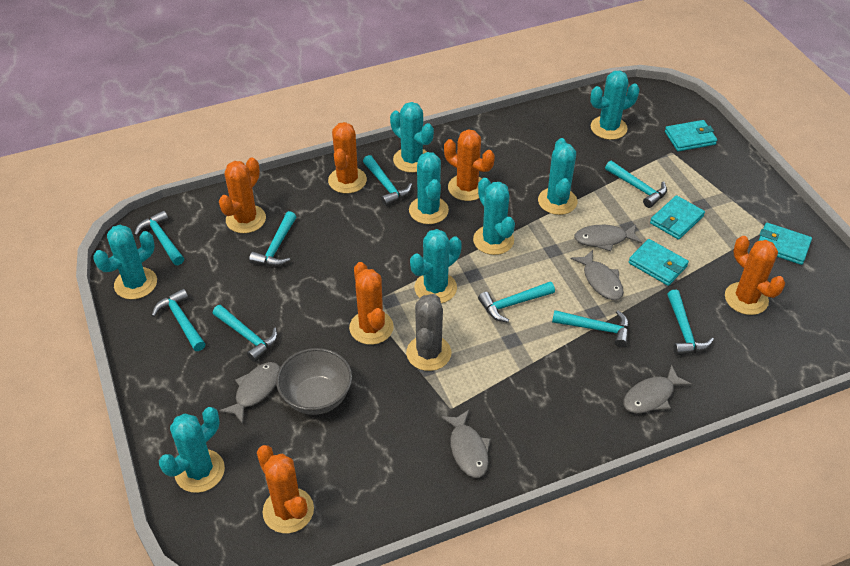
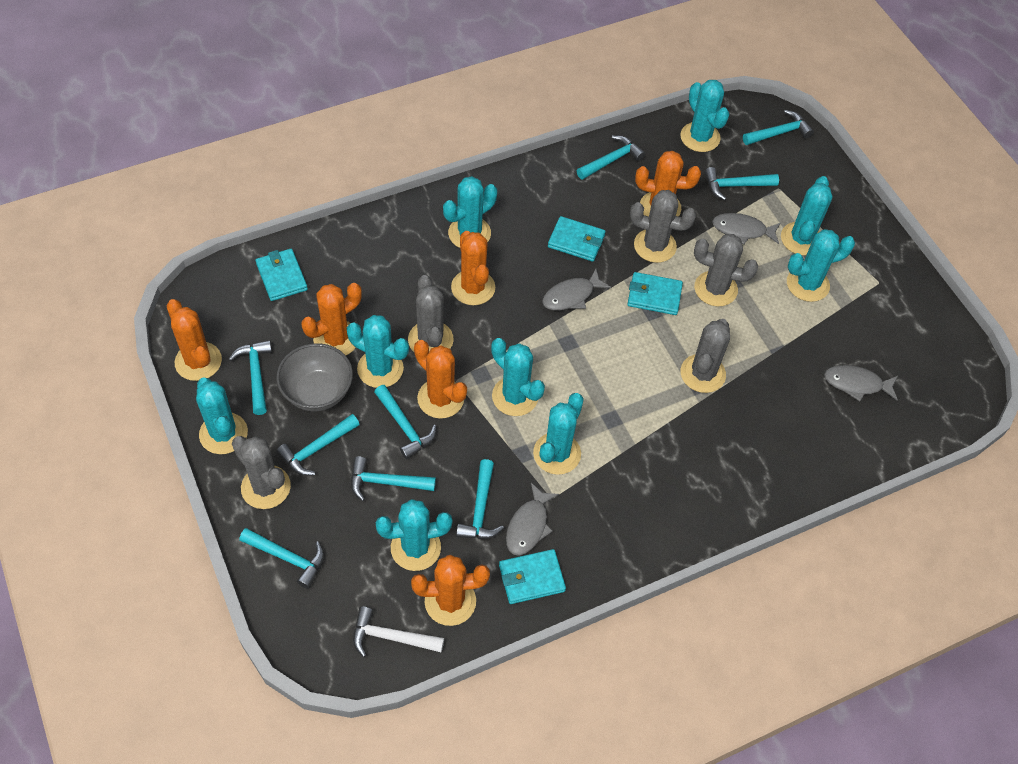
grey cactus: [406,294,451,371] = 1 -> [232,436,291,509] [408,275,454,352] [630,190,696,263] [680,319,730,393] [694,234,758,307] = 5
grey fish: [219,362,280,424] [441,410,491,478] [571,250,624,300] [574,224,642,251] [623,365,692,413] = 5 -> [506,483,559,556] [542,269,611,310] [712,213,781,245] [824,365,898,401] = 4
turquoise cactus: [93,225,157,299] [159,407,225,493] [390,102,434,173] [409,152,449,224] [410,229,462,303] [473,178,515,255] [538,138,578,215] [590,71,639,140] = 8 -> [196,377,248,454] [347,315,409,388] [375,499,452,571] [443,176,497,248] [491,338,545,416] [533,393,584,475] [680,80,729,152] [781,176,832,255] [787,229,855,302] = 9
white hammer: none = 0 -> [353,607,444,657] = 1

